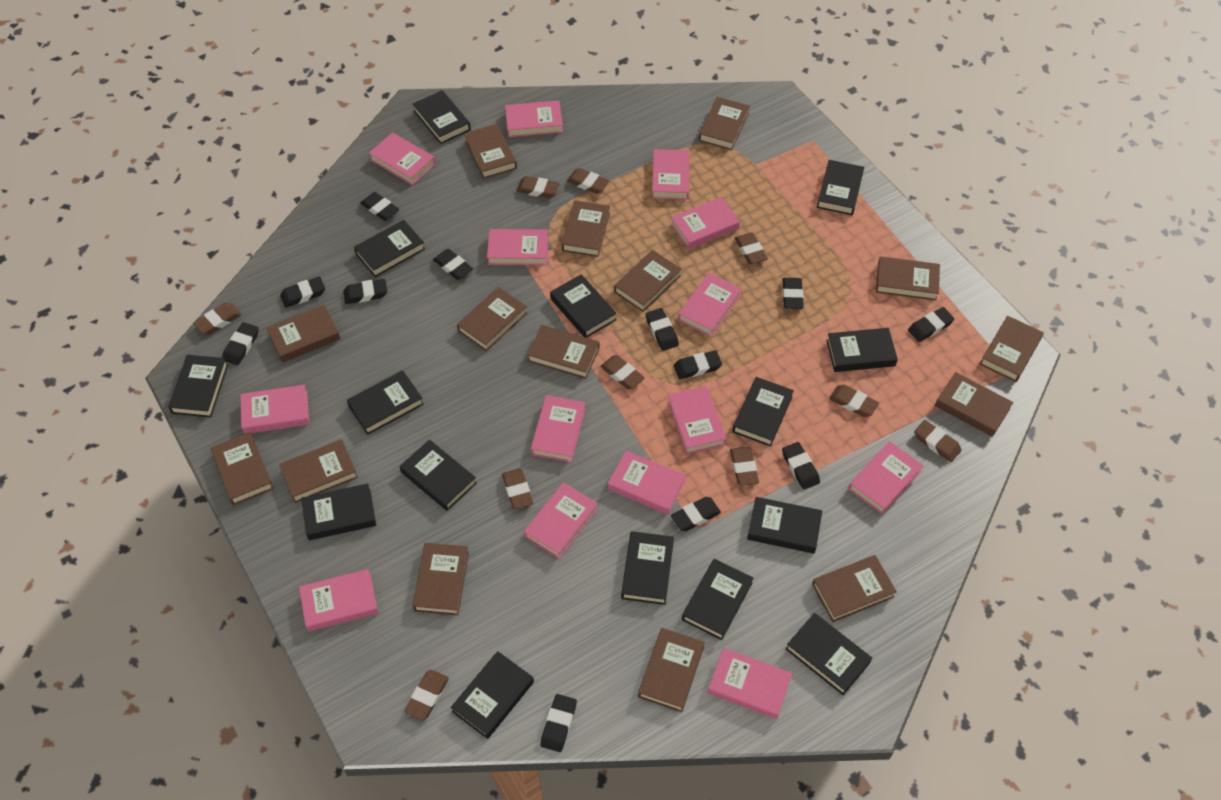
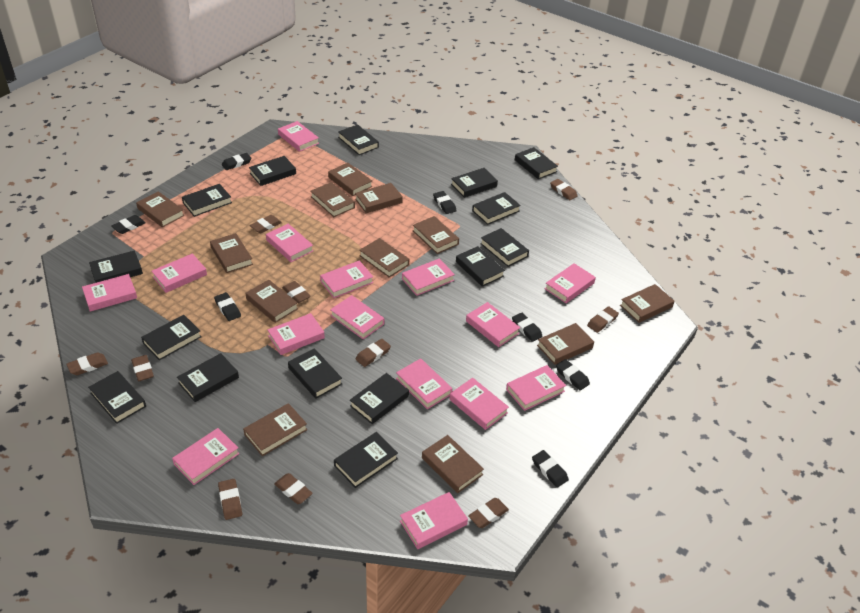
black eraser: [222,322,258,365] [280,277,325,308] [343,279,387,304] [360,192,399,221] [433,249,473,280] [540,694,577,752] [646,308,679,351] [671,497,721,531] [674,350,722,379] [782,278,804,309] [782,442,820,490] [908,307,954,342] = 12 -> [111,215,146,234] [214,292,241,321] [222,153,251,170] [433,191,457,214] [512,312,542,342] [532,450,569,488] [556,359,590,390] = 7
brown book: [211,432,273,505] [266,305,340,363] [279,439,358,503] [412,543,469,615] [457,287,527,351] [464,124,517,179] [527,325,600,379] [562,200,610,257] [614,250,681,312] [638,628,705,712] [699,97,750,150] [812,555,897,622] [876,256,940,301] [935,372,1013,437] [980,316,1044,382] = 15 -> [136,191,184,227] [210,233,253,273] [243,403,308,456] [246,280,298,323] [310,182,355,217] [328,163,372,196] [355,183,403,213] [359,238,409,277] [413,216,459,254] [422,435,484,493] [537,323,594,365] [620,284,675,323] = 12
pink book: [240,385,309,434] [299,569,378,632] [369,132,436,185] [487,229,548,266] [505,100,563,137] [524,482,598,559] [531,395,586,462] [608,451,686,515] [652,149,689,200] [668,386,726,454] [671,197,740,249] [678,273,742,337] [708,648,792,719] [848,441,924,514] = 14 -> [82,274,137,311] [152,253,207,293] [172,428,240,485] [266,224,313,262] [267,313,325,355] [278,121,319,152] [320,260,373,298] [330,295,384,339] [396,358,452,409] [400,492,468,549] [402,258,455,296] [449,378,509,430] [466,302,520,347] [506,365,566,411] [545,263,596,303] = 15

